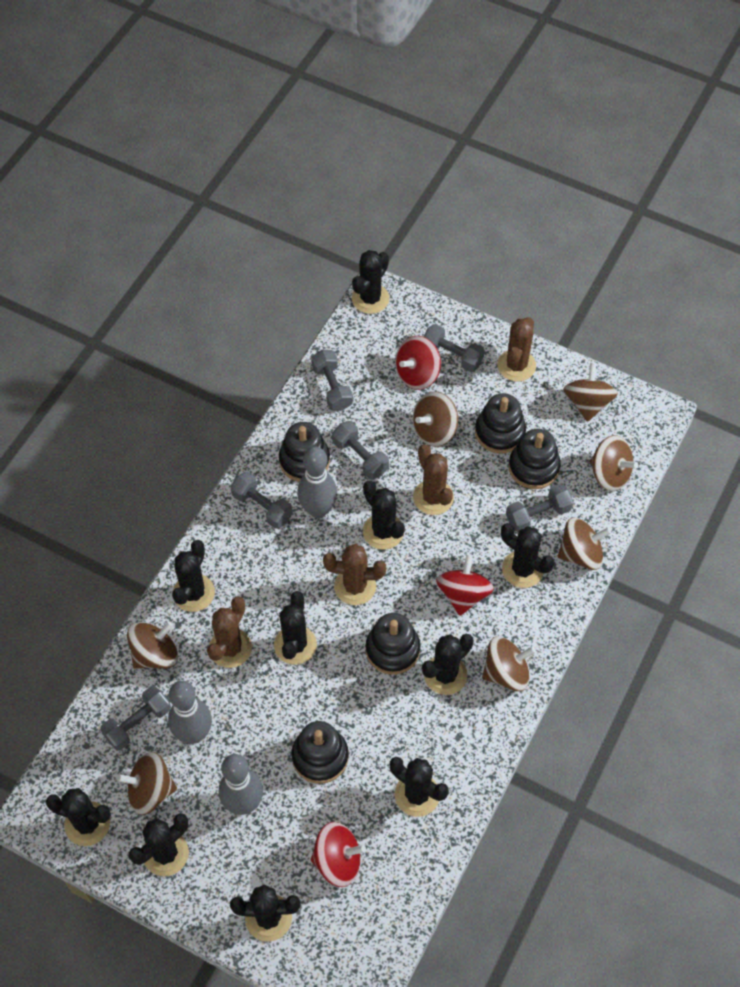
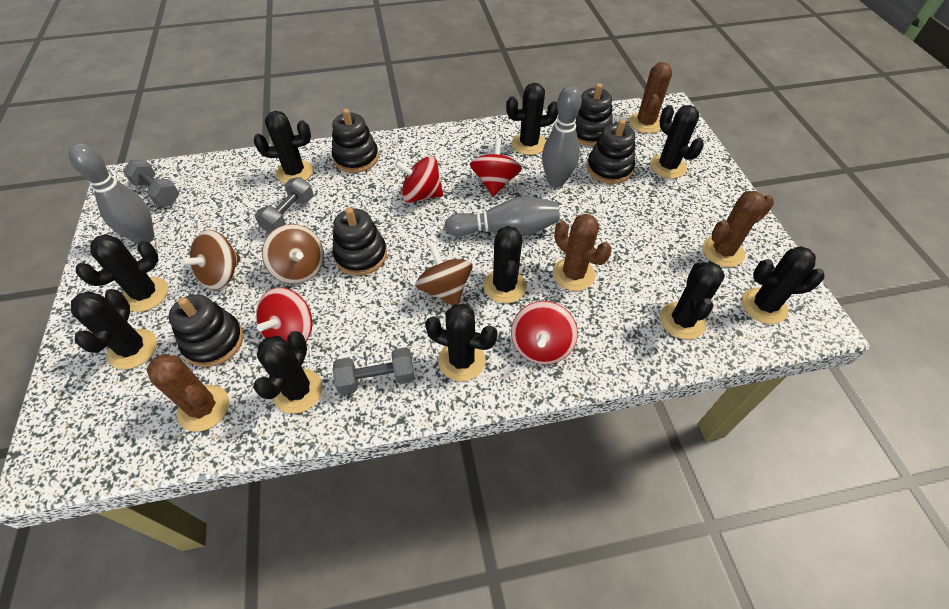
brown spinning top: [117,752,177,815] [127,621,178,669] [413,392,458,447] [482,637,536,691] [558,518,611,570] [563,363,618,422] [590,435,638,491] = 7 -> [180,230,240,290] [262,224,324,284] [415,244,473,306] = 3
grey dumbbell: [100,686,171,751] [230,472,293,529] [311,350,353,411] [332,421,389,480] [423,324,485,372] [506,484,574,532] = 6 -> [123,160,180,206] [255,177,313,233] [332,347,415,395] = 3
red spinning top: [311,822,366,887] [395,336,441,390] [436,554,494,616] = 3 -> [256,288,312,342] [395,156,443,202] [470,138,522,196] [511,301,578,365] = 4

